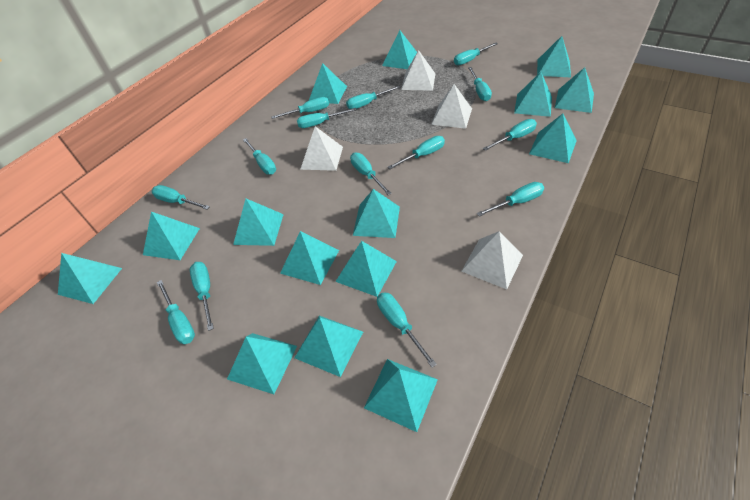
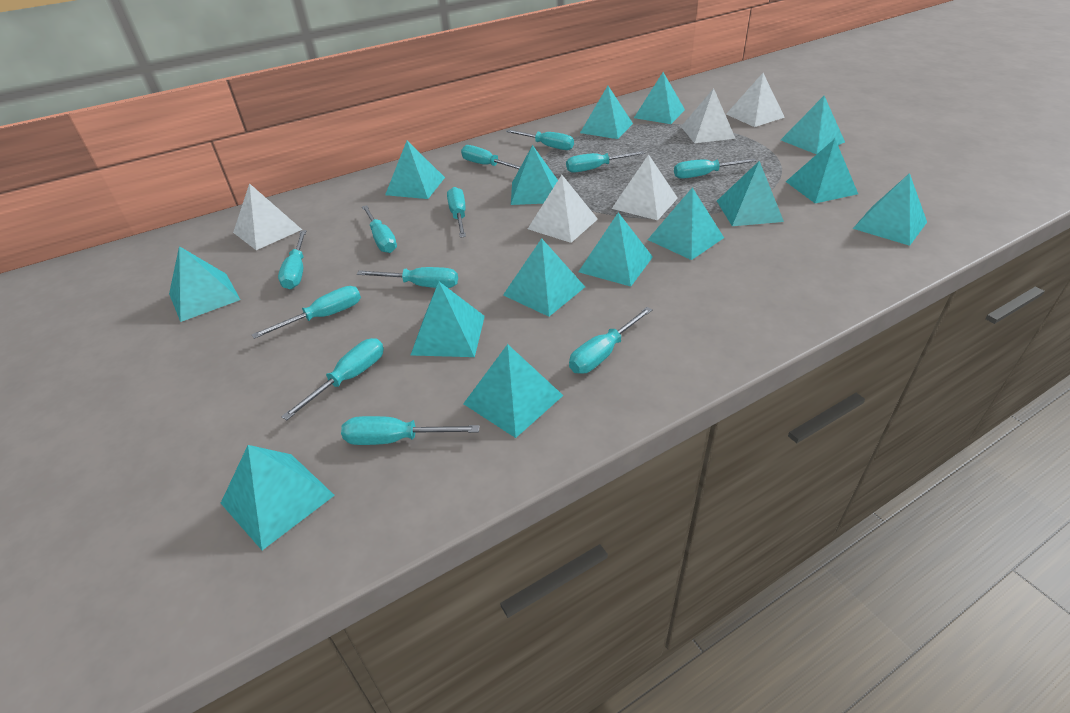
turquoise screwdriver: [152,185,210,210] [157,280,195,344] [190,262,214,331] [243,138,276,175] [271,97,329,119] [297,108,357,128] [346,86,400,109] [350,153,392,195] [377,292,437,367] [388,136,445,169] [454,43,498,65] [468,67,492,101] [477,182,544,217] [483,119,537,151] = 14 -> [252,286,361,339] [278,230,306,289] [281,338,384,420] [341,416,480,445] [357,267,458,288] [362,205,397,253] [447,187,466,238] [461,145,521,169] [506,129,574,150] [566,151,645,173] [569,307,653,374] [674,159,756,179] = 12
white pyramid: [300,126,343,171] [401,50,435,91] [431,84,472,129] [461,231,523,289] = 4 -> [233,183,302,250] [528,175,598,243] [612,154,678,220] [681,88,736,143] [726,73,785,127] = 5

